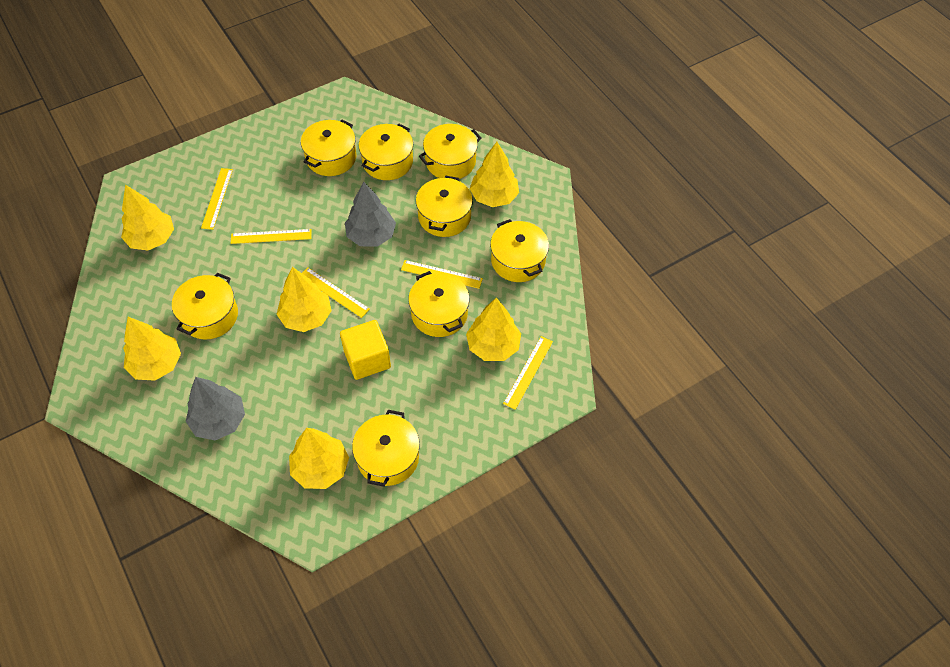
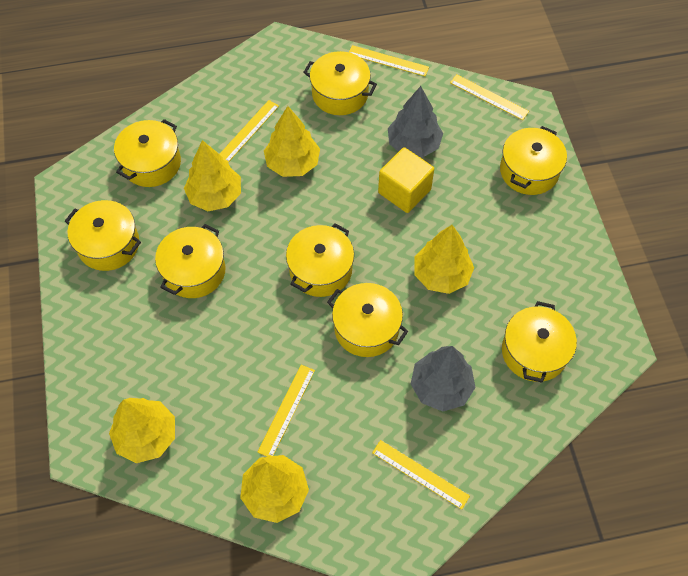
yellow tree: [121,185,174,251] [123,317,181,381] [277,267,331,332] [289,428,349,489] [466,298,521,361] [470,142,519,207] = 6 -> [109,398,175,463] [184,140,241,211] [240,455,309,523] [264,106,320,177] [414,225,474,294] = 5

